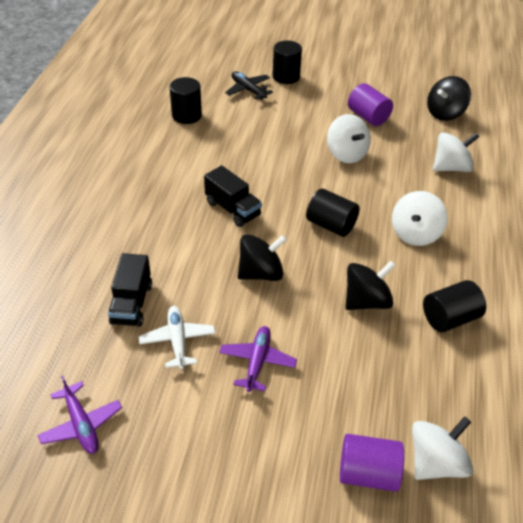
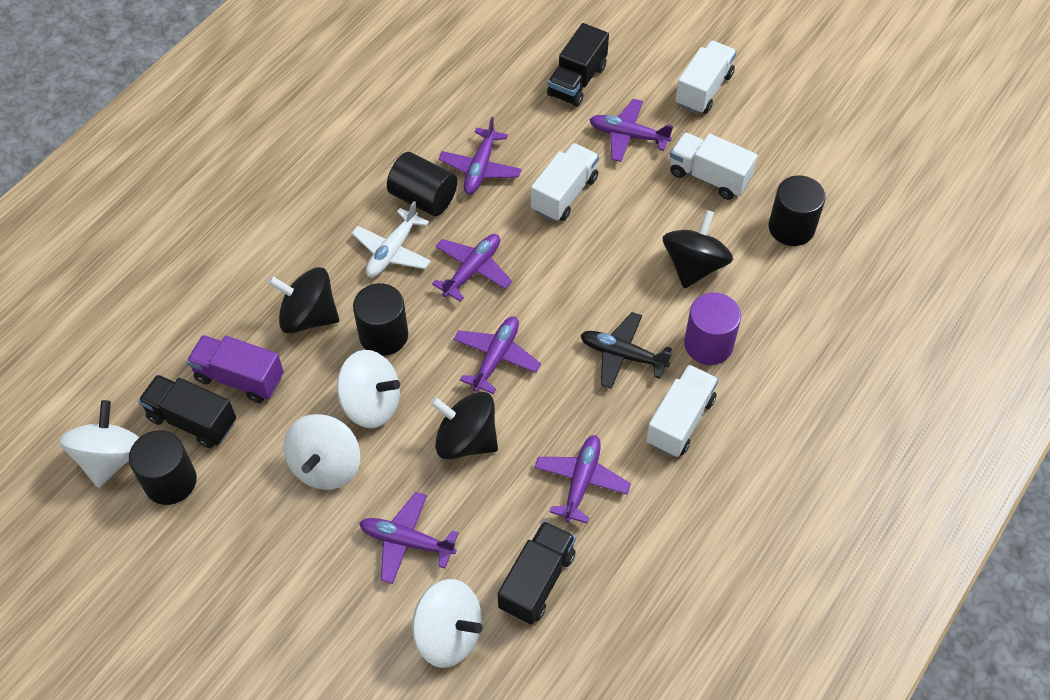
black truck: [108,253,152,327] [204,165,262,227] = 2 -> [138,375,236,448] [498,521,576,624] [547,23,609,107] = 3
purple cylinder: [340,434,404,492] [348,83,393,126] = 2 -> [684,293,741,365] = 1
purple plane: [38,376,122,454] [219,326,297,392] = 2 -> [359,492,458,584] [432,234,512,302] [438,117,522,195] [453,316,541,394] [534,435,631,523] [589,99,673,162] = 6
purple truck: none = 0 -> [187,335,284,403] = 1
white truck: none = 0 -> [531,143,599,222] [646,364,719,457] [670,132,758,200] [675,41,737,114] = 4

